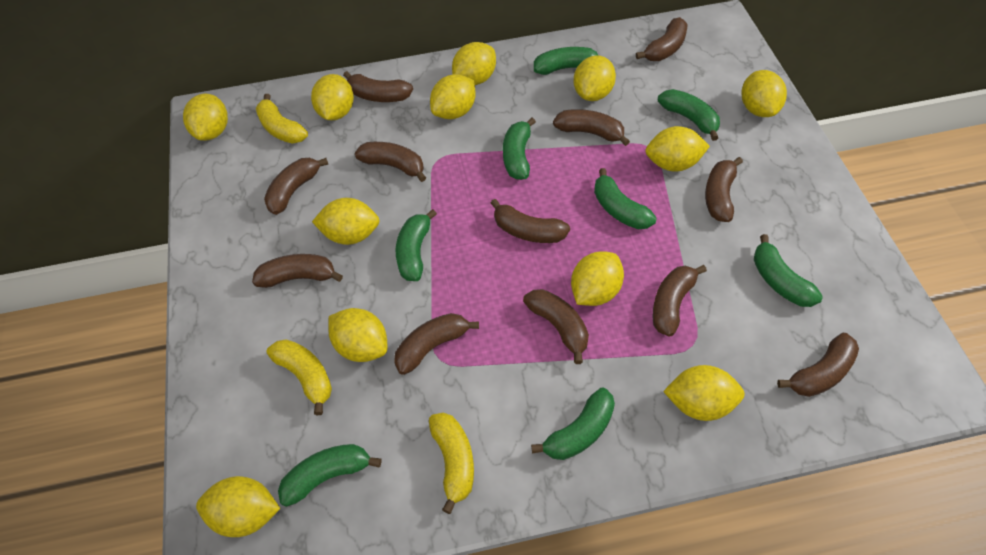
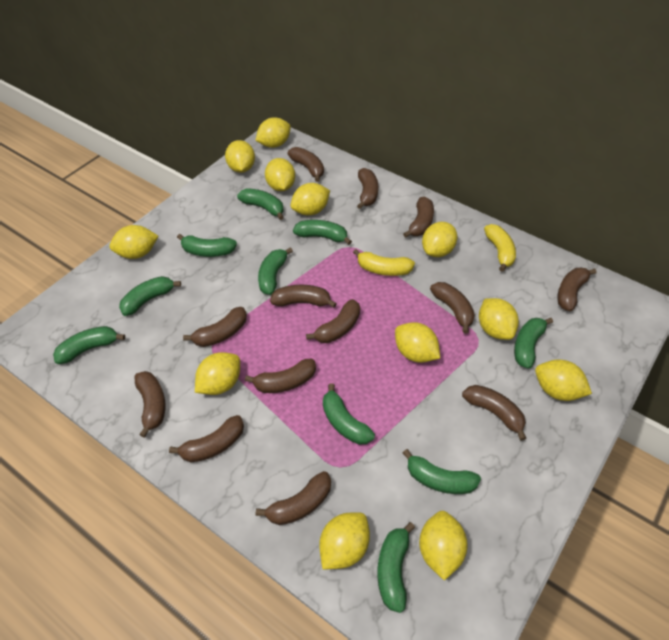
brown banana: [252,254,343,288] [264,158,328,215] [343,71,413,102] [355,142,426,182] [394,313,479,375] [491,199,570,243] [523,289,589,364] [553,109,630,146] [636,17,688,61] [653,265,707,337] [705,157,743,222] [777,333,859,397] = 12 -> [135,371,165,438] [169,415,244,462] [183,307,247,347] [245,359,316,393] [256,471,331,525] [270,285,337,308] [288,147,324,182] [306,299,360,343] [357,168,378,209] [403,197,434,238] [430,282,475,334] [462,385,526,441] [557,268,596,311] = 13
green banana: [278,444,381,507] [396,209,437,281] [503,118,536,180] [531,388,615,460] [534,47,599,75] [594,168,657,229] [658,89,720,141] [754,234,823,307] = 8 -> [53,326,125,364] [119,276,181,316] [177,234,237,257] [237,188,284,220] [258,247,293,295] [293,220,352,245] [323,384,375,445] [377,522,415,613] [403,449,481,494] [514,318,553,369] = 10
yellow banana: [256,94,308,144] [267,339,332,415] [429,413,474,514] = 3 -> [353,249,415,276] [484,224,516,272] = 2

